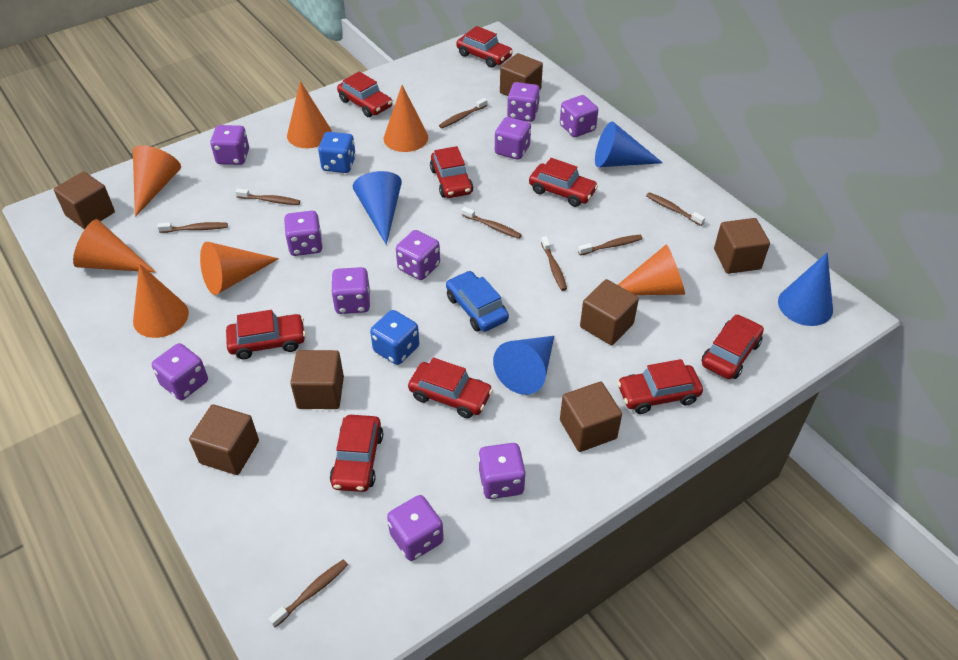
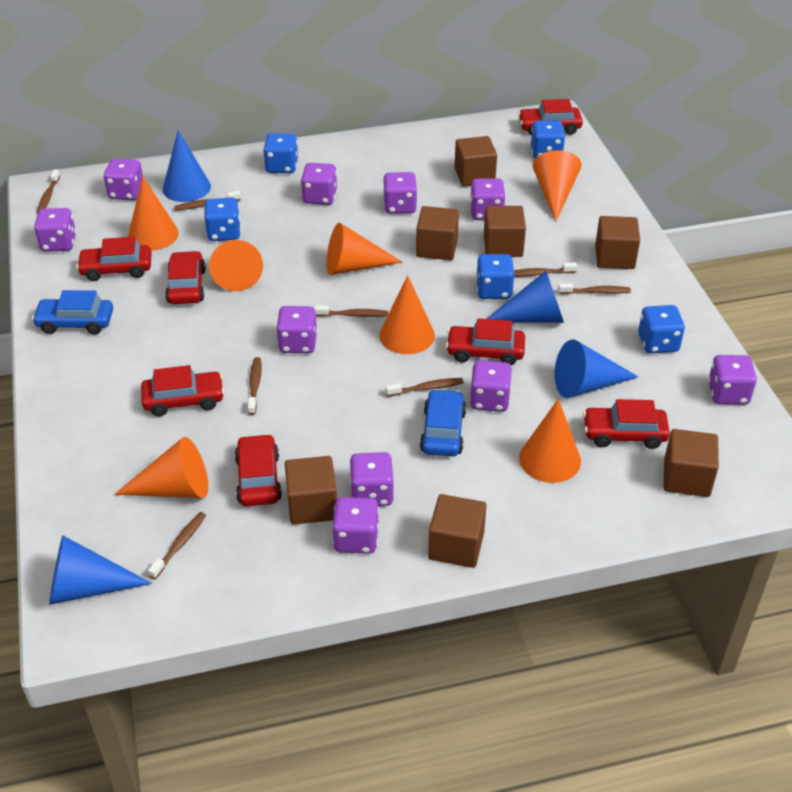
blue car: [446,271,509,332] = 1 -> [32,290,113,335] [420,389,466,456] = 2
blue dice: [318,132,356,173] [370,310,419,365] = 2 -> [204,198,241,241] [263,133,298,173] [476,254,514,299] [531,121,565,159] [638,305,685,354] = 5
red car: [226,310,306,359] [330,415,383,492] [337,71,392,117] [408,358,493,418] [430,146,473,198] [456,26,513,68] [529,158,598,207] [617,359,703,414] [701,314,764,379] = 9 -> [76,237,152,281] [141,365,224,416] [165,251,206,304] [235,434,282,506] [446,318,525,365] [518,99,583,136] [583,399,670,449] = 7

